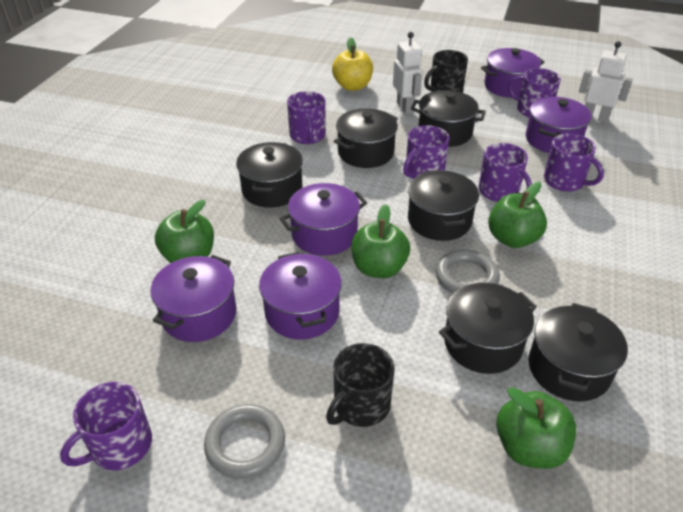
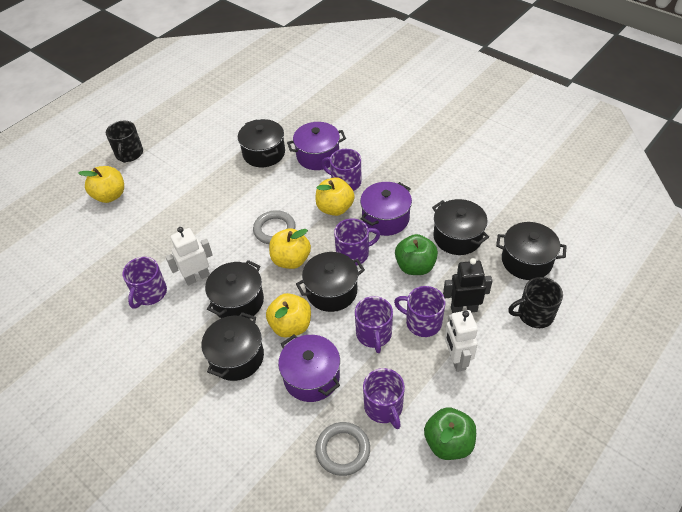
black robot: none = 0 -> [443,258,492,313] = 1
green apple: [155,200,214,263] [351,204,410,278] [488,181,547,248] [496,387,576,469] = 4 -> [395,234,438,275] [424,407,476,460] = 2
purple pot: [151,255,237,342] [259,252,342,339] [280,183,367,256] [481,48,545,98] [526,97,591,153] = 5 -> [278,335,340,402] [287,122,346,170] [360,182,412,236] = 3
yellow apple: [332,37,373,91] = 1 -> [78,166,124,203] [266,293,311,338] [269,228,311,269] [315,177,355,216] = 4

